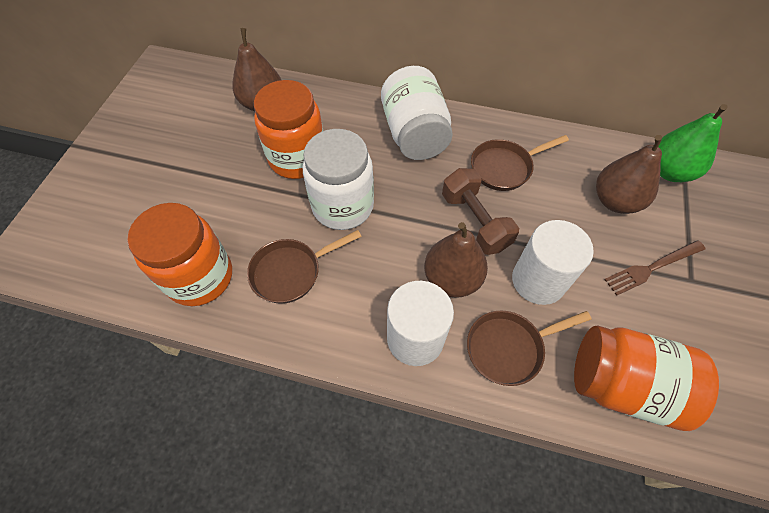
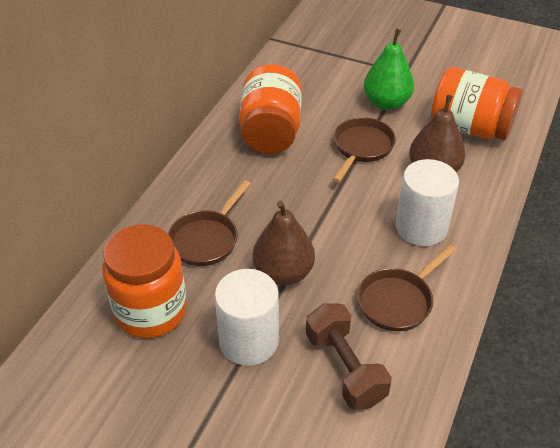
brown fork: [604,240,705,296] = 1 -> none = 0
brown pear: [232,28,281,111] [424,222,488,298] [596,135,662,214] = 3 -> [252,201,315,286] [409,95,465,172] = 2
white jar: [303,129,374,230] [381,66,453,160] = 2 -> none = 0

